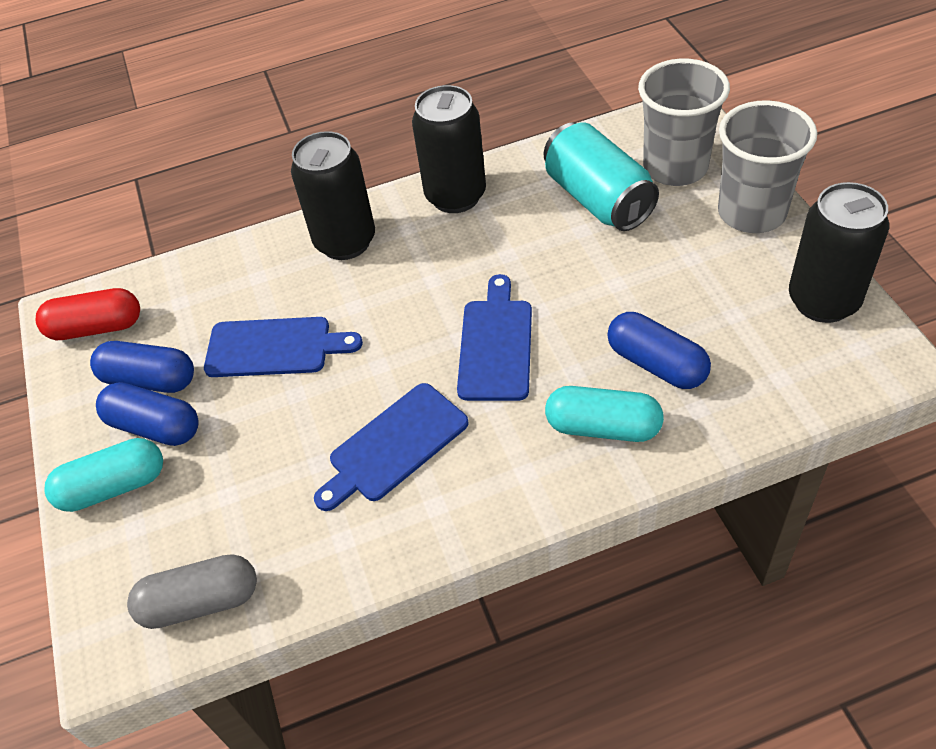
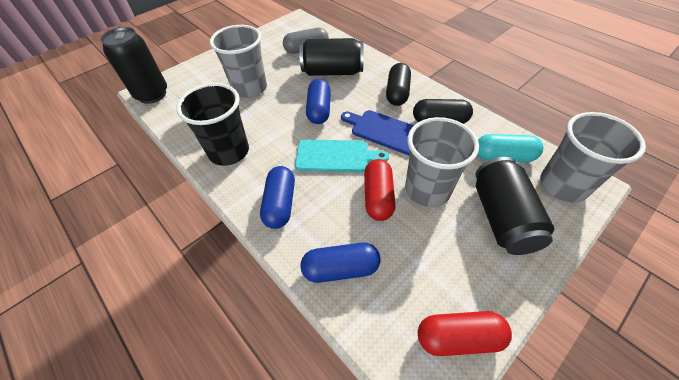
black capsule: none = 0 -> [386,63,411,106] [413,99,473,124] = 2
black cup: none = 0 -> [176,83,249,166] = 1
blue cutting board: [204,317,363,377] [314,383,469,511] [457,274,532,401] = 3 -> [341,110,414,155] = 1
grey cup: [638,58,730,186] [718,100,817,233] = 2 -> [210,25,267,98] [405,117,479,207] [540,112,646,203] = 3
red capsule: [36,288,140,340] = 1 -> [364,159,396,221] [418,311,512,356] = 2
turquoise can: [544,123,659,231] = 1 -> none = 0
turquoise capsule: [44,438,163,512] [545,386,664,442] = 2 -> [477,134,543,162] = 1
turquoise cutting board: none = 0 -> [295,139,389,172] = 1

